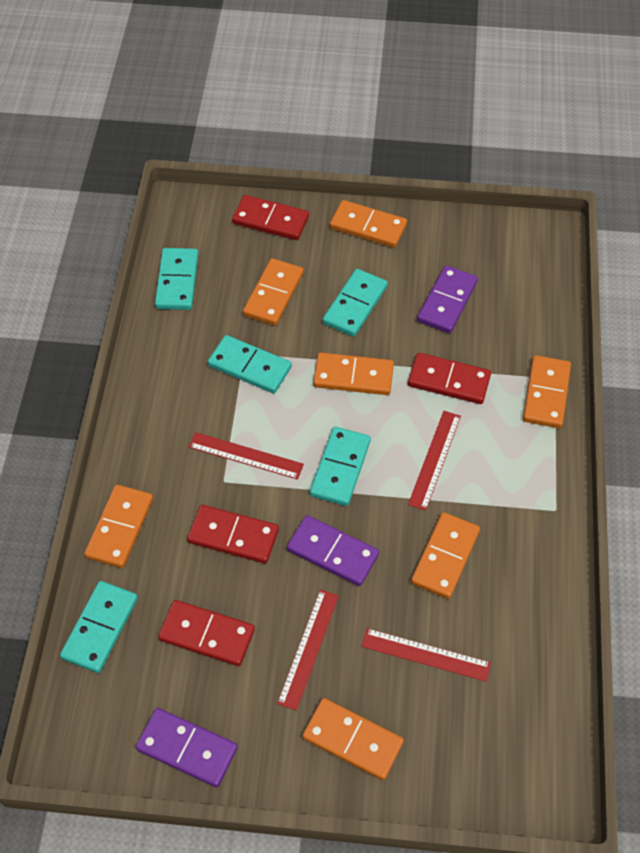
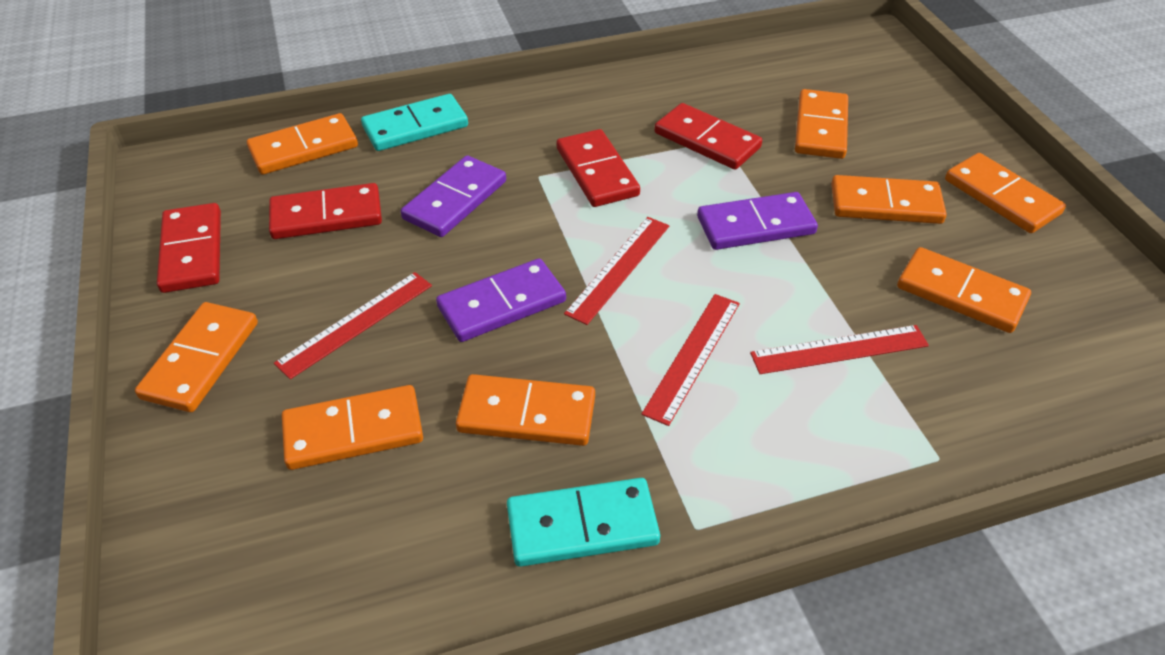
orange domino: [84,484,153,568] [243,258,304,326] [302,698,404,780] [313,352,394,395] [330,200,407,248] [411,512,480,599] [523,355,571,428] = 7 -> [135,302,258,412] [247,113,358,175] [282,385,423,470] [456,374,595,446] [795,89,848,159] [831,175,947,224] [897,247,1031,333] [945,153,1066,233] = 8
turquoise domino: [60,581,138,673] [155,248,199,310] [208,335,292,393] [310,427,371,506] [322,269,388,337] = 5 -> [361,94,468,151] [507,478,660,567] = 2

